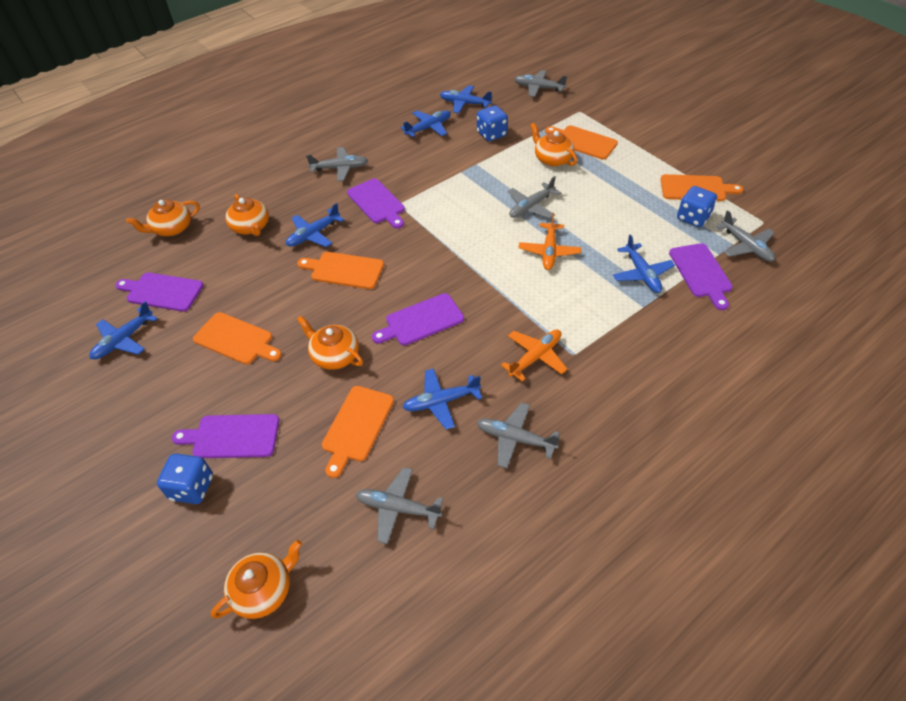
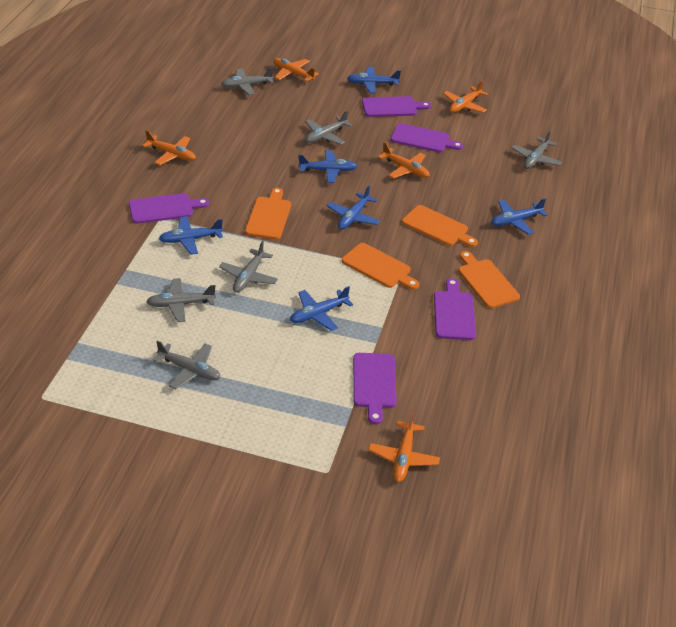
blue dice: [157,454,213,504] [477,105,508,141] [677,186,717,227] = 3 -> none = 0
orange cutting board: [193,312,282,365] [297,252,384,289] [322,386,394,478] [545,125,618,159] [661,174,743,201] = 5 -> [245,188,291,239] [342,243,419,290] [402,205,478,247] [458,251,520,308] = 4
orange plane: [501,329,567,382] [519,212,581,270] = 2 -> [142,130,196,165] [273,58,319,82] [368,412,440,482] [378,142,430,179] [443,80,488,113] = 5
orange teapot: [126,200,200,236] [211,540,302,619] [225,194,269,236] [297,316,363,370] [530,123,577,166] = 5 -> none = 0

